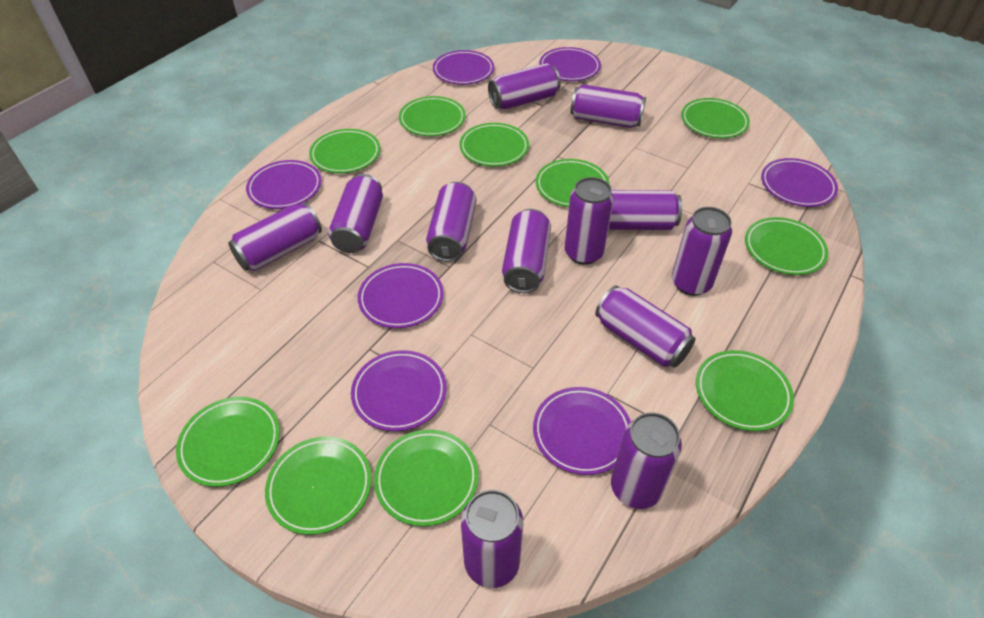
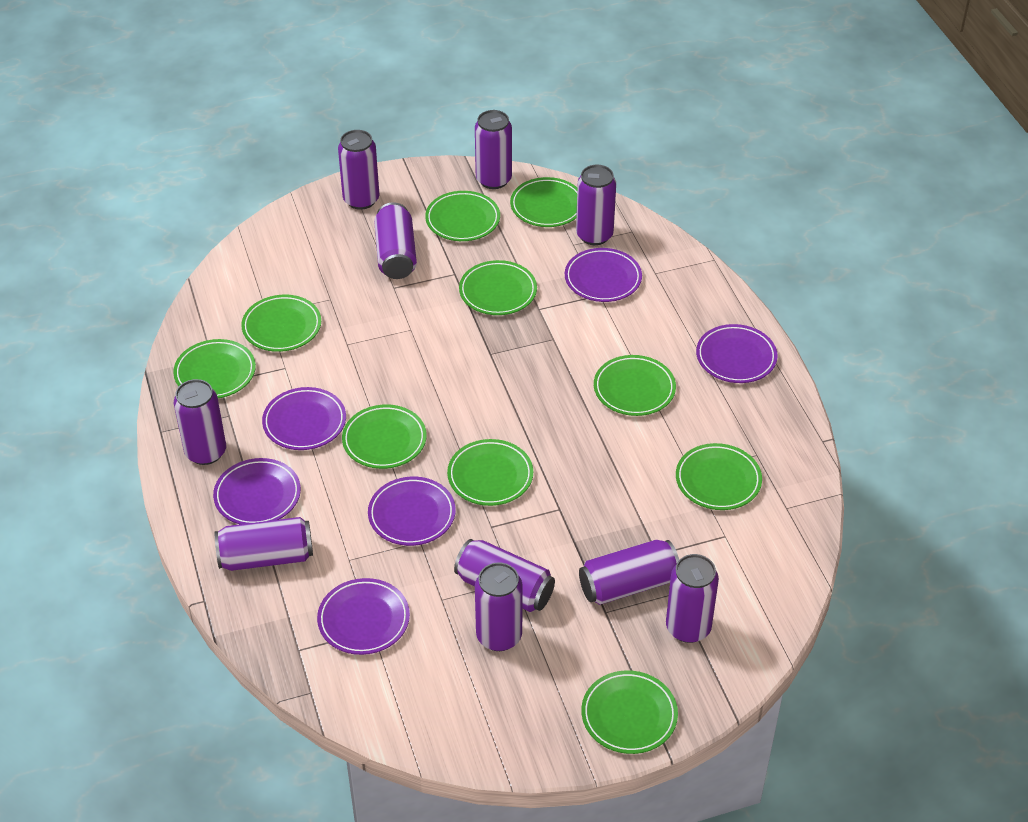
purple can: [228,203,322,271] [328,174,383,253] [426,182,476,262] [461,490,523,588] [488,63,561,109] [502,209,551,293] [564,177,614,265] [571,84,646,128] [595,285,695,368] [609,190,682,230] [611,412,682,509] [672,207,732,296] = 12 -> [174,379,226,465] [215,517,313,571] [338,130,379,210] [374,202,417,279] [454,539,555,612] [475,110,512,189] [475,562,523,651] [576,165,616,245] [579,540,679,605] [666,554,719,643] = 10
purple plate: [246,160,322,209] [351,350,447,431] [358,263,444,328] [433,50,494,85] [533,387,631,475] [539,47,601,81] [761,158,838,207] = 7 -> [213,458,301,524] [262,387,346,450] [317,578,410,655] [368,477,456,546] [565,248,642,302] [696,324,778,383] = 6

